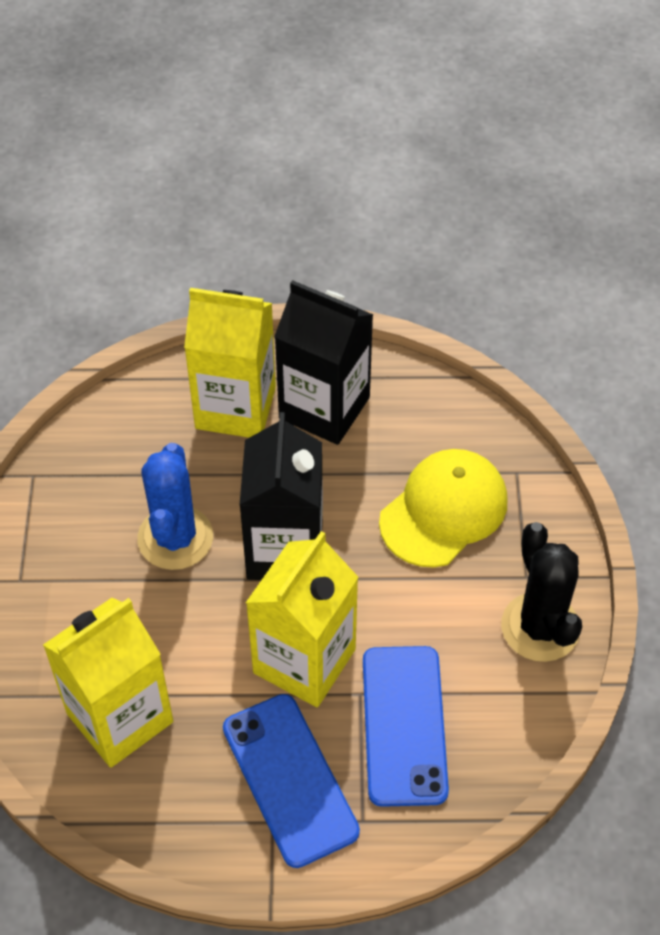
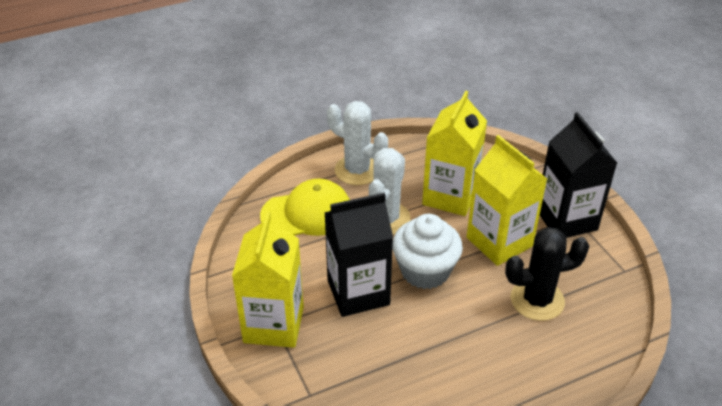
blue cactus: [137,443,213,570] = 1 -> none = 0
blue phone: [223,694,360,868] [363,646,449,807] = 2 -> none = 0
white cactus: none = 0 -> [327,101,388,185] [369,148,411,235] = 2
white cupcake: none = 0 -> [392,214,463,289] = 1

